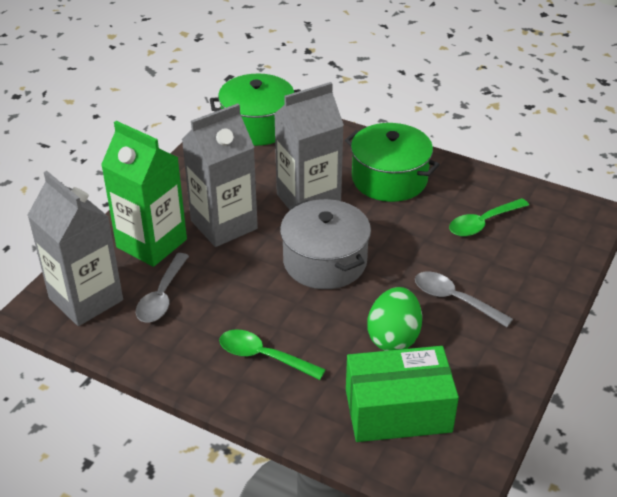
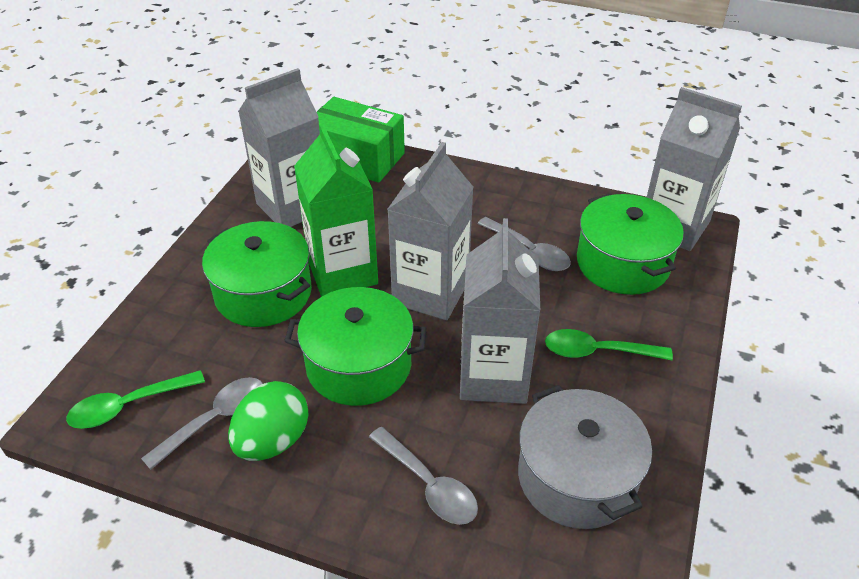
green pot: [210,73,301,146] [345,123,440,202] = 2 -> [202,221,312,327] [284,287,427,406] [577,194,684,295] = 3
grey carton: [27,171,123,326] [182,104,258,247] [274,82,344,209] = 3 -> [238,68,320,227] [387,142,474,320] [460,218,540,404] [647,87,742,251] = 4
grey spoon: [136,253,189,322] [415,272,513,327] = 2 -> [141,377,263,470] [369,427,478,525] [478,217,571,271] = 3

